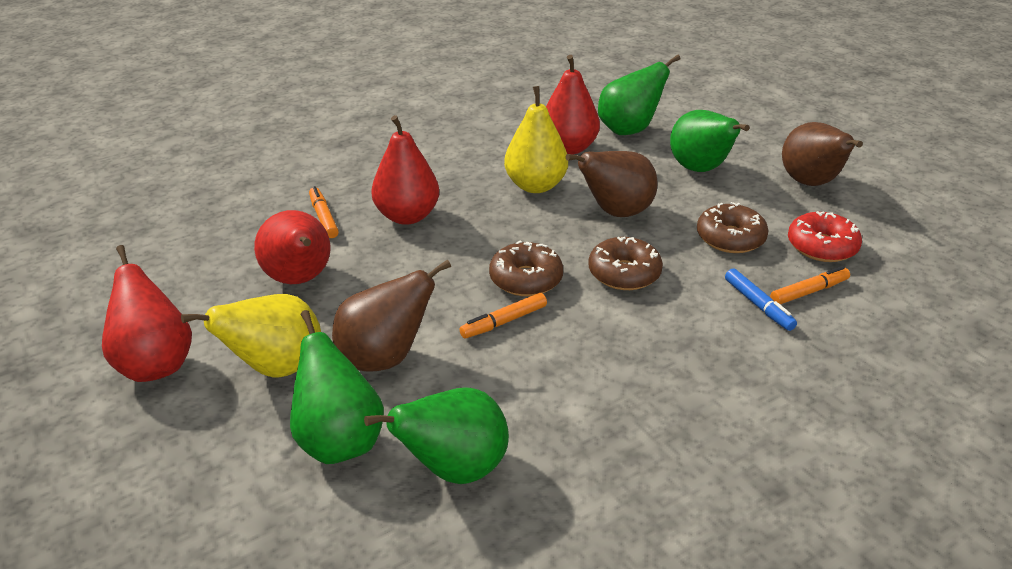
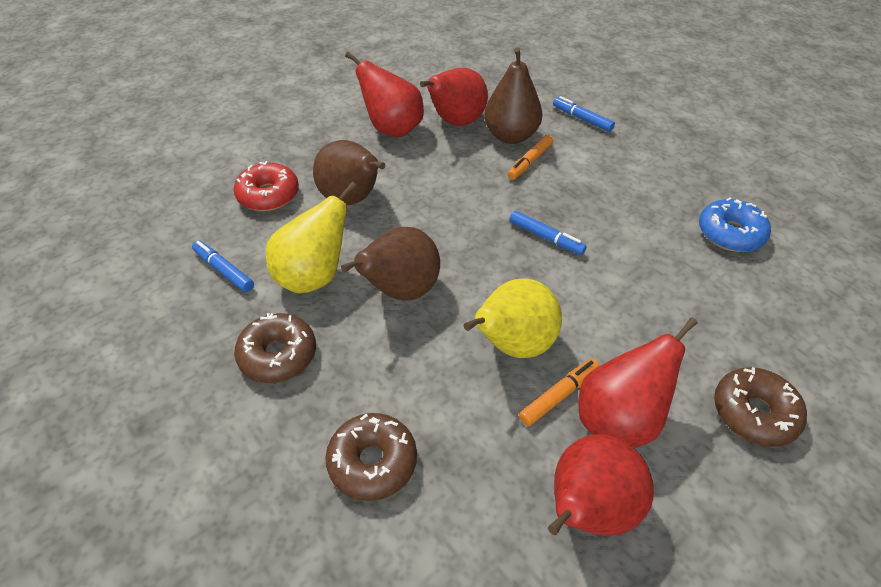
blue donut: none = 0 -> [699,198,771,252] = 1
blue marker: [725,268,797,331] = 1 -> [192,241,254,292] [509,211,587,255] [553,96,615,132] = 3
green pear: [290,310,384,464] [364,387,509,484] [598,54,680,135] [670,110,750,172] = 4 -> none = 0
orange marker: [309,186,339,238] [459,293,547,338] [770,266,850,304] = 3 -> [507,135,553,180] [519,359,599,426] = 2

